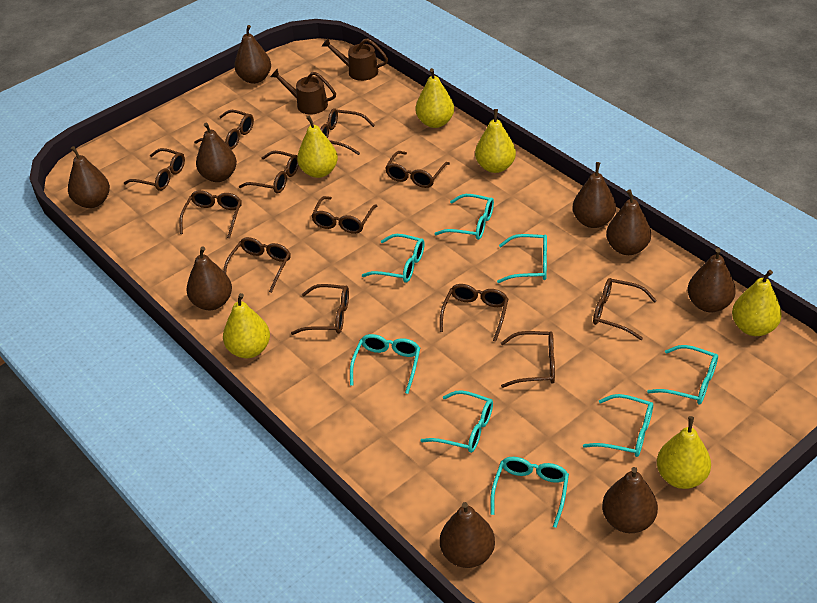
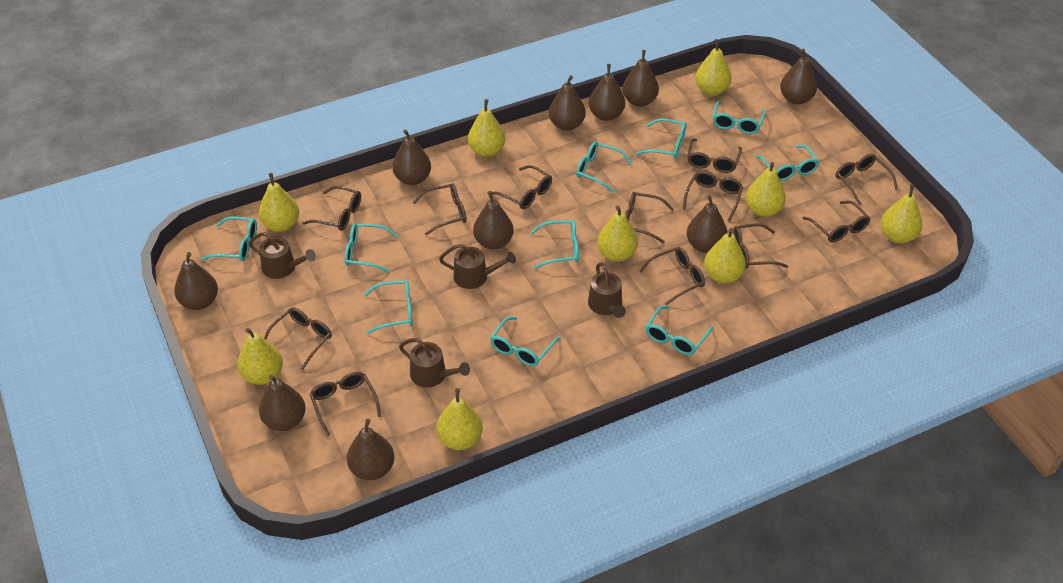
brown pear: [68,146,110,208] [186,246,232,310] [196,122,237,182] [234,25,271,84] [440,502,495,568] [572,162,616,228] [602,467,658,533] [606,190,651,255] [688,248,736,312] = 9 -> [174,252,218,310] [259,375,306,431] [347,419,394,480] [392,129,431,185] [473,191,514,250] [549,75,586,131] [589,64,625,121] [622,50,659,107] [687,195,728,253] [780,48,817,104] = 10
brown watering can: [270,69,336,114] [322,38,388,81] = 2 -> [249,232,316,279] [399,338,470,387] [439,244,516,289] [588,262,626,318] = 4
turquoise glasses: [350,334,420,394] [362,234,424,283] [420,390,493,453] [434,194,494,240] [490,457,569,528] [497,234,547,283] [583,394,653,457] [647,345,718,404] = 8 -> [201,216,257,261] [345,223,398,273] [364,280,413,334] [490,317,560,366] [531,220,579,269] [576,141,633,193] [636,118,687,159] [646,306,714,355] [713,101,766,134] [756,145,819,181] = 10
yellow pear: [223,293,270,358] [297,116,338,178] [415,68,454,128] [475,109,516,173] [657,416,711,489] [732,270,782,336] = 6 -> [237,328,283,385] [259,173,299,232] [436,388,483,450] [468,99,505,157] [597,206,638,262] [695,39,732,96] [704,228,746,284] [746,162,786,217] [881,184,922,244] = 9

